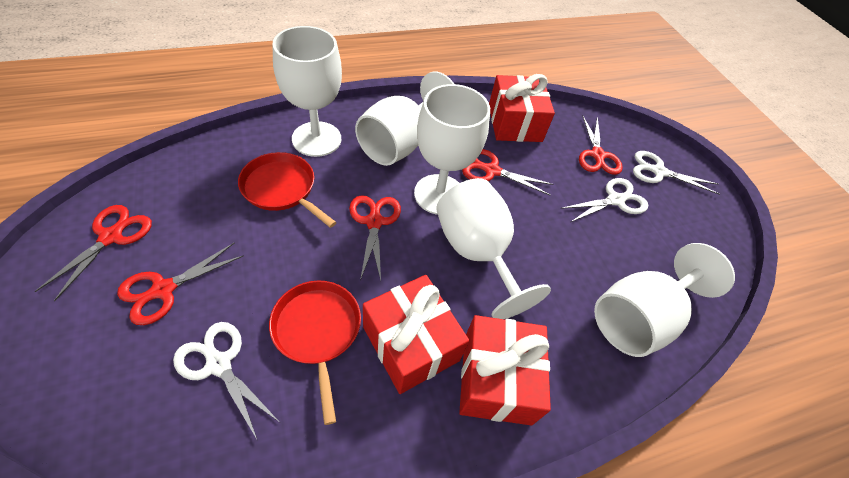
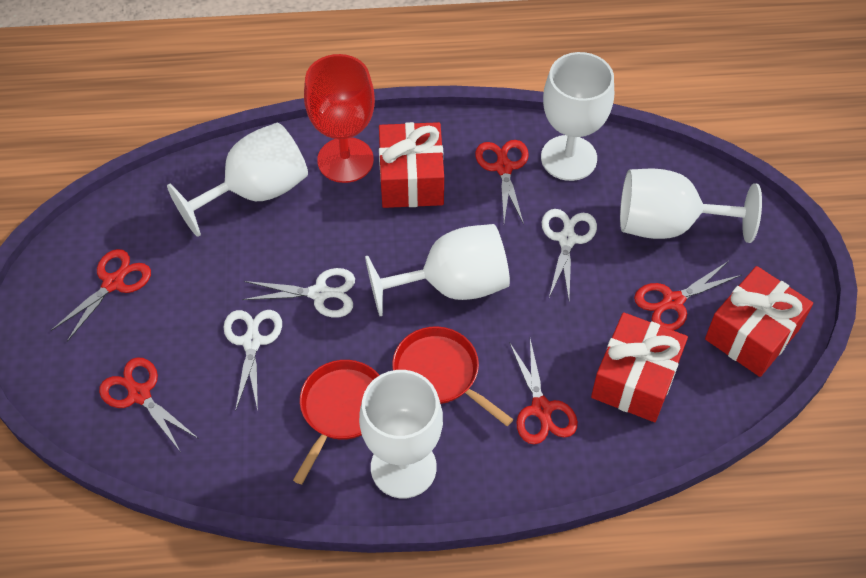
red goblet: none = 0 -> [304,54,375,183] = 1

